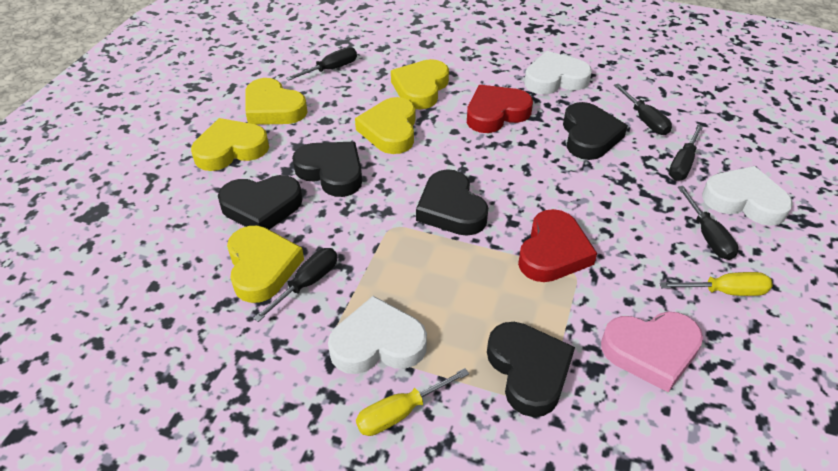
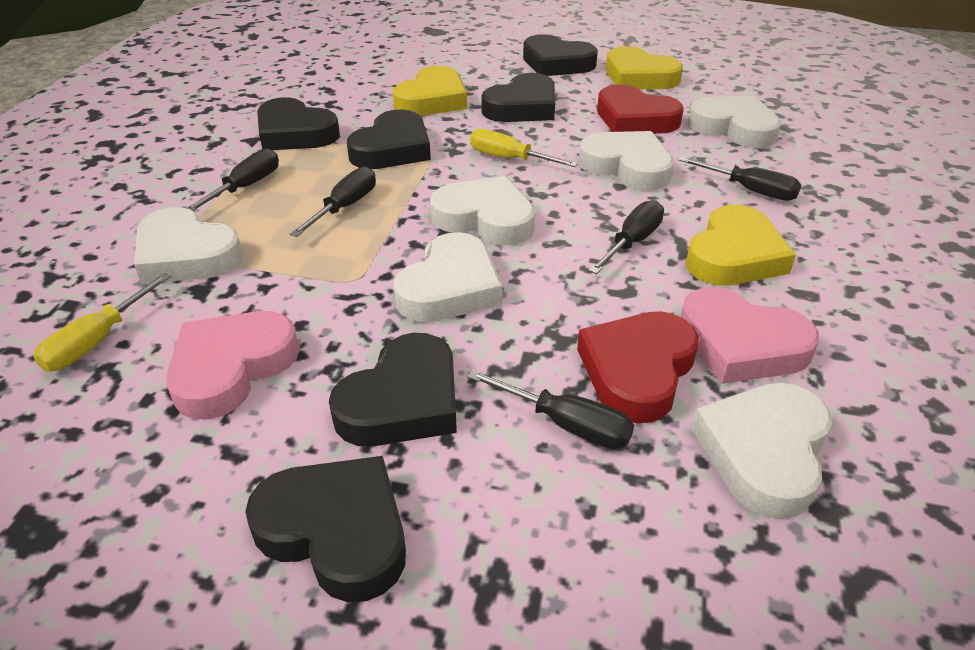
black heart: [218,175,303,230] [292,142,362,197] [416,169,488,236] [487,322,575,417] [563,102,628,160] = 5 -> [245,456,406,602] [257,97,340,150] [329,333,457,447] [347,110,431,169] [482,73,555,122] [523,34,598,76] = 6
pink heart: [601,312,703,392] = 1 -> [166,311,299,420] [681,287,819,384] = 2
white heart: [328,296,427,374] [524,51,592,94] [702,166,793,226] = 3 -> [134,207,243,284] [394,232,502,322] [430,176,535,246] [579,131,674,190] [688,96,781,148] [691,383,832,519] = 6
yellow heart: [191,118,269,171] [227,226,304,303] [245,78,307,125] [355,97,415,154] [391,59,449,109] = 5 -> [393,66,467,116] [606,46,683,89] [686,205,796,286] = 3

